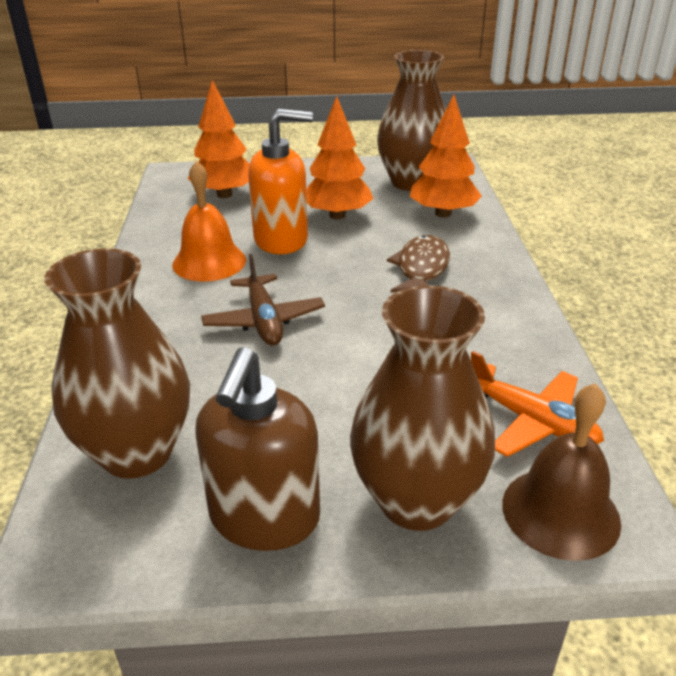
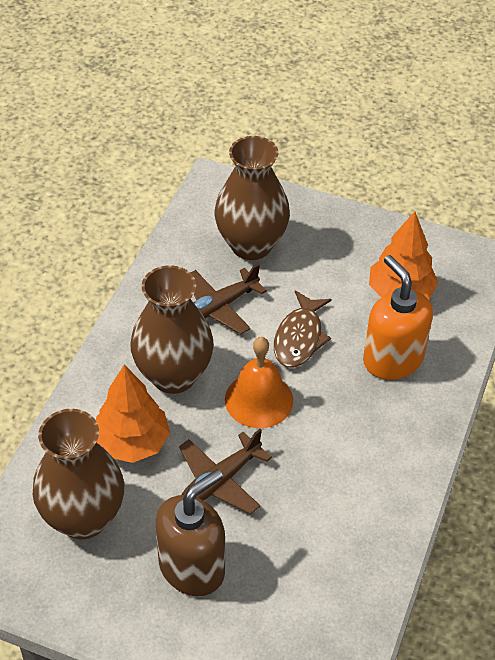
brown bell: [502,383,621,561] = 1 -> none = 0
brown plane: [201,254,325,346] = 1 -> [179,429,272,514] [191,264,267,334] = 2
orange plane: [471,351,604,457] = 1 -> none = 0
orange tree: [188,80,249,198] [306,96,374,220] [409,94,482,218] = 3 -> [96,365,170,463] [369,211,438,299] = 2

